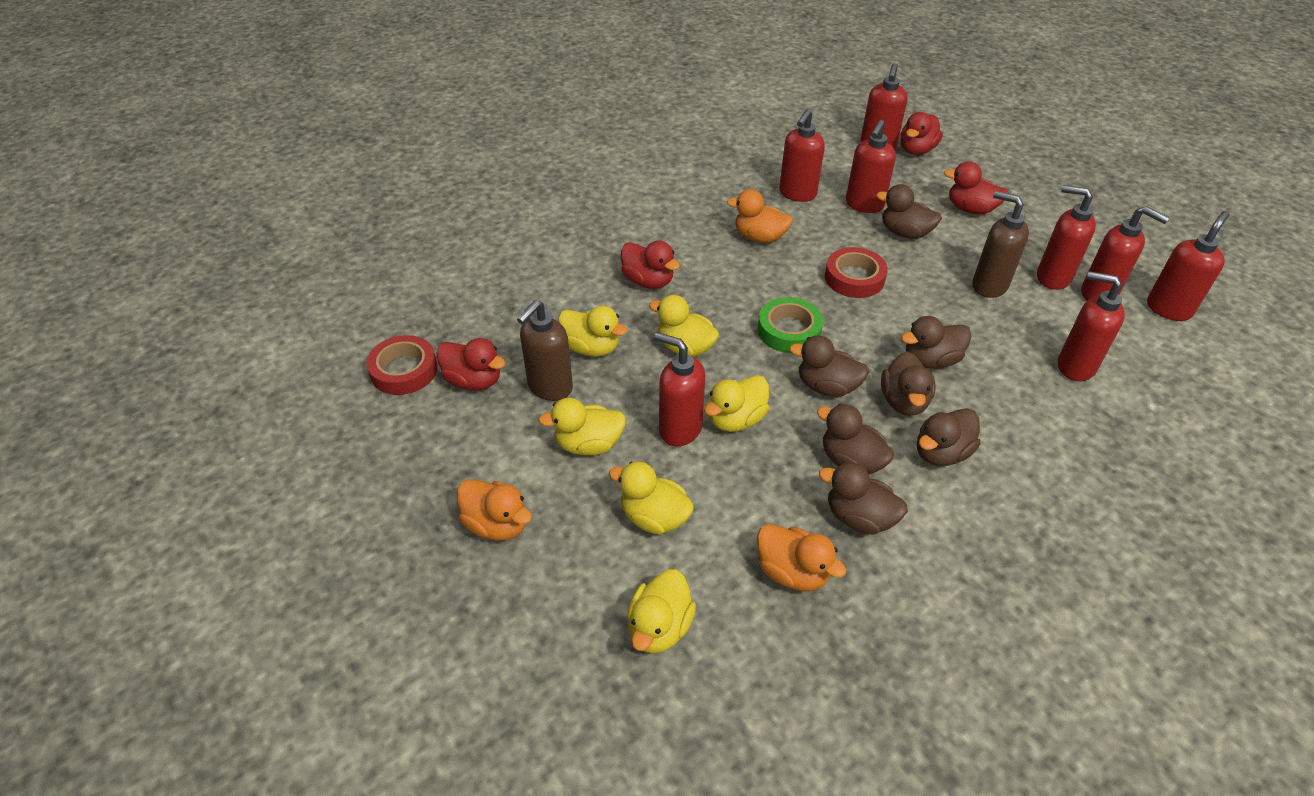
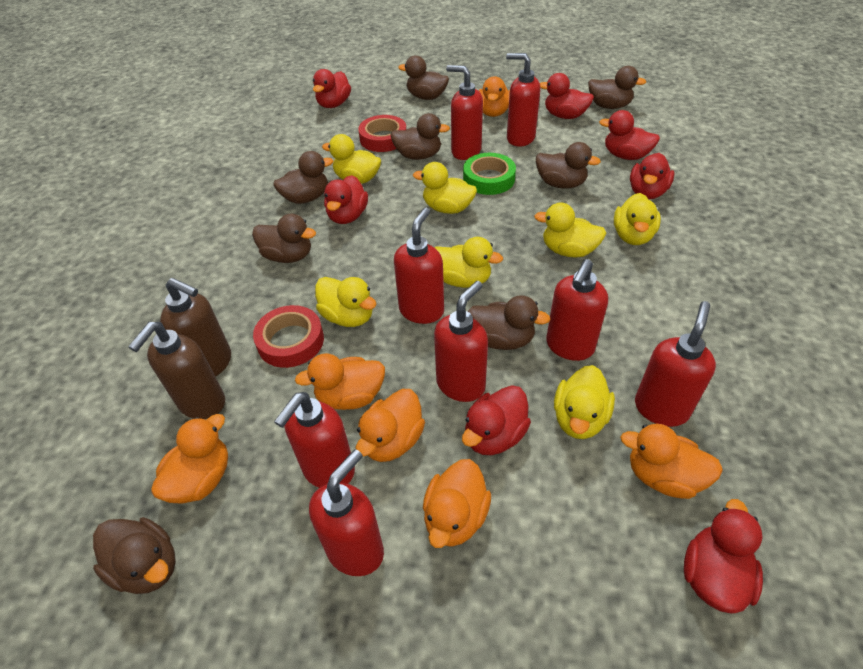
brown duck: [789,335,869,397] [817,404,894,474] [819,462,908,535] [876,184,942,239] [881,352,936,416] [901,316,972,369] [917,408,980,466] = 7 -> [93,517,176,594] [252,214,316,263] [273,151,333,204] [390,113,450,160] [398,55,449,100] [467,295,551,350] [536,142,601,188] [588,66,646,109] = 8
orange duck: [457,479,532,541] [727,189,793,243] [757,524,847,591] = 3 -> [151,414,228,504] [295,353,385,410] [356,389,425,462] [423,459,491,548] [479,76,510,117] [620,424,723,499] = 6
red duck: [437,338,506,391] [621,241,680,289] [901,112,943,155] [944,161,1009,214] = 4 -> [313,69,351,108] [324,175,368,224] [462,385,531,455] [540,73,594,119] [599,110,660,160] [630,153,674,199] [684,499,763,614] = 7
yellow duck: [538,398,626,455] [558,306,627,357] [609,462,694,534] [627,569,696,654] [649,295,719,357] [704,375,769,432] = 6 -> [315,277,377,327] [322,134,381,184] [413,162,477,214] [434,237,503,288] [534,202,606,258] [554,365,615,439] [614,193,661,245] = 7

